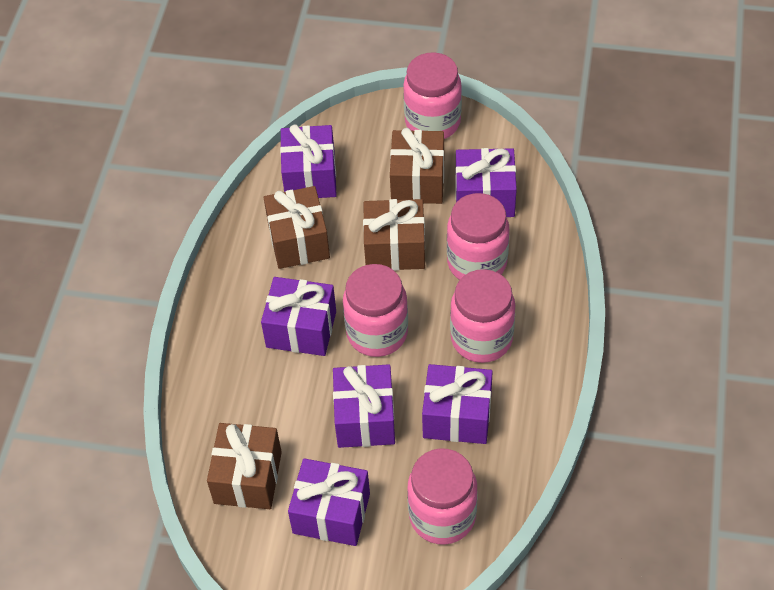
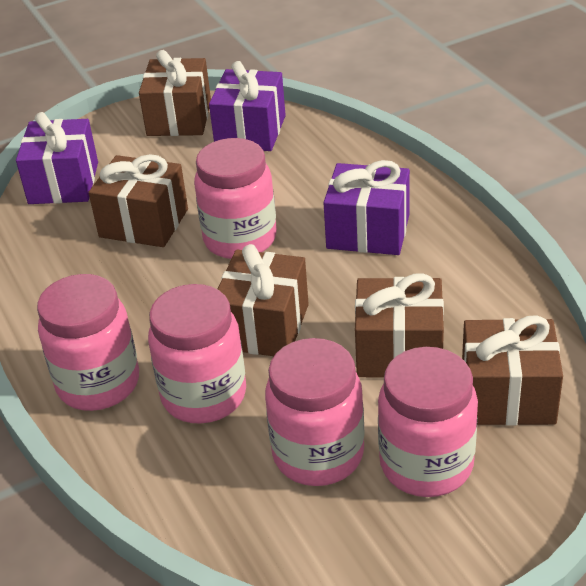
brown gift: [207,423,282,509] [264,186,330,269] [363,199,425,270] [390,128,444,204] = 4 -> [89,154,188,247] [139,50,211,136] [218,244,309,356] [355,273,444,377] [462,315,563,426] = 5
purple gift: [261,277,336,356] [280,124,337,198] [288,458,370,546] [333,364,395,448] [422,364,493,444] [455,148,517,217] = 6 -> [16,112,98,204] [209,61,286,151] [323,160,410,255] = 3

